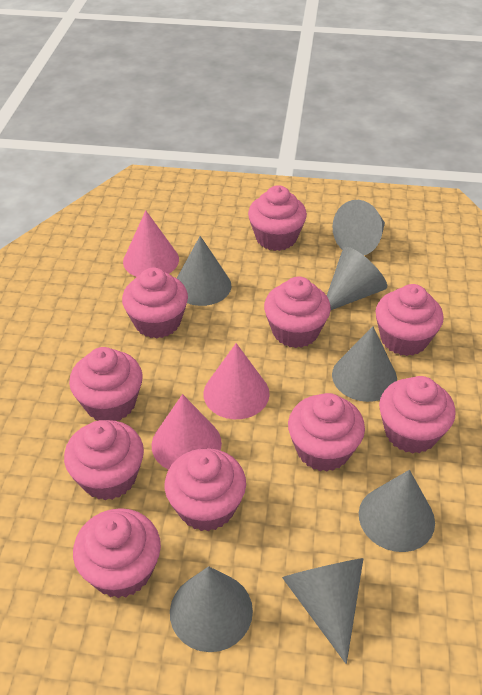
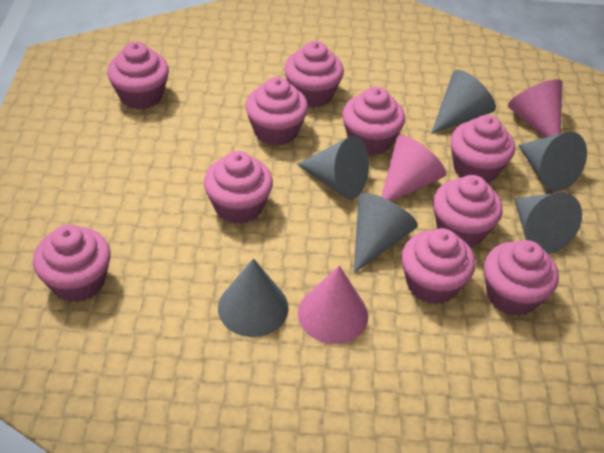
grey cone: [170,566,253,652] [177,236,231,306] [282,558,364,664] [327,247,387,310] [332,200,385,255] [332,327,397,402] [359,470,435,552] = 7 -> [218,258,289,337] [297,136,369,199] [354,193,418,273] [431,70,496,134] [514,193,582,254] [518,132,587,191] = 6

